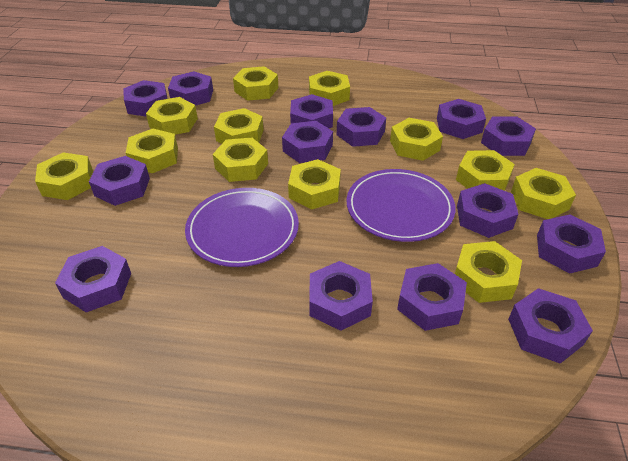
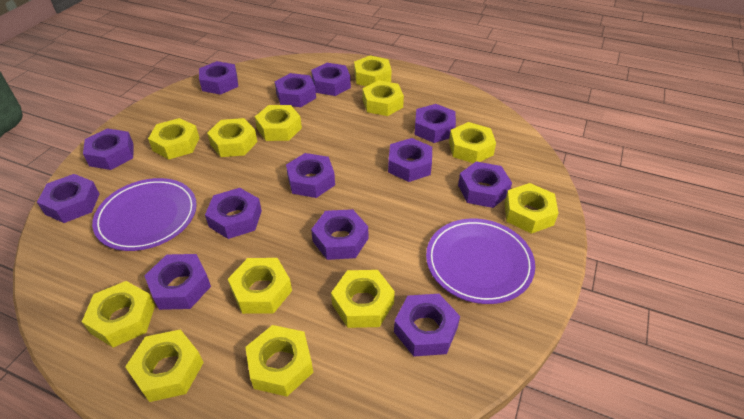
purple nut: [55,246,131,312] [89,156,150,206] [123,80,168,117] [168,71,213,106] [282,121,333,163] [290,94,333,128] [309,261,373,331] [337,107,386,147] [397,263,467,331] [437,99,486,139] [457,183,518,238] [481,116,536,156] [508,288,593,364] [537,214,606,274] = 14 -> [37,174,99,223] [83,128,134,170] [145,254,211,310] [199,61,238,95] [205,188,262,239] [275,73,316,107] [286,153,335,198] [311,63,351,96] [311,209,368,260] [388,138,432,182] [394,294,460,356] [414,104,456,143] [458,161,512,208] = 13

